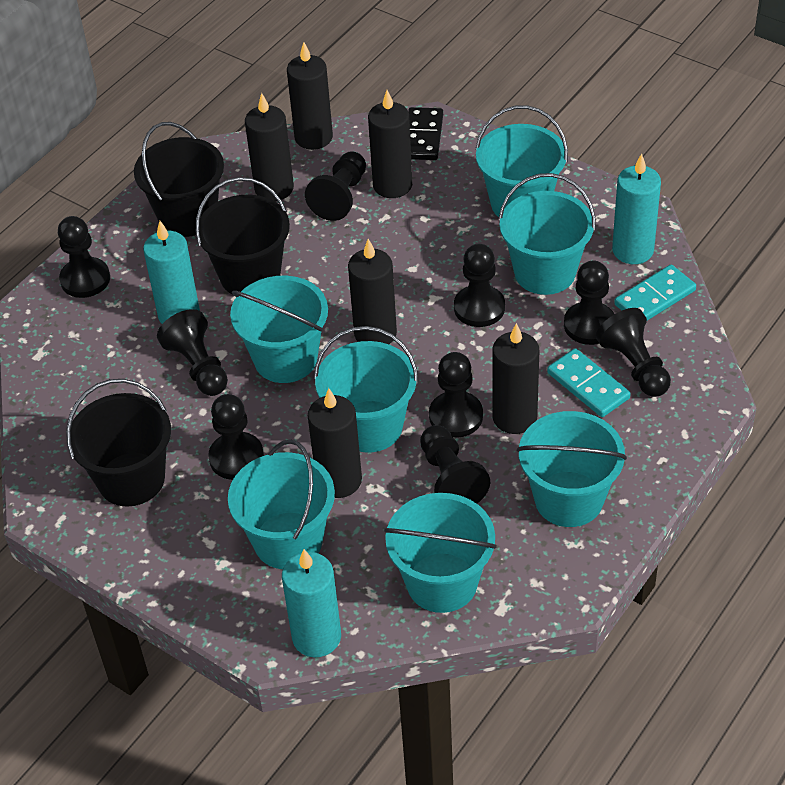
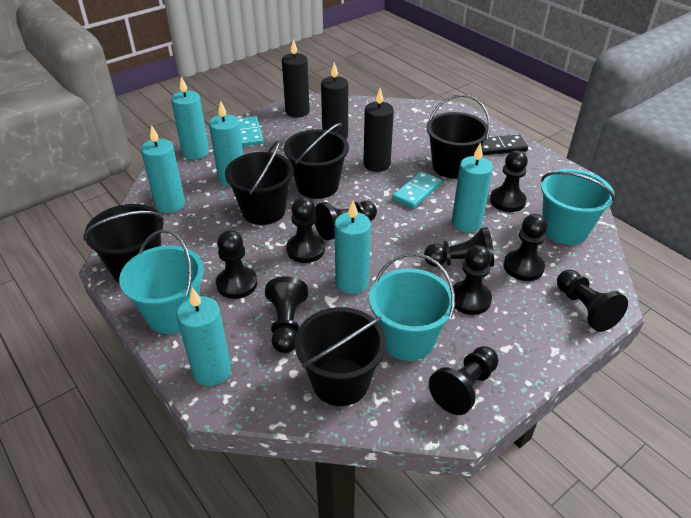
black bucket: [66,379,171,507] [134,122,224,237] [196,177,290,294] = 3 -> [83,204,164,283] [225,141,294,225] [284,123,349,199] [295,307,386,406] [426,94,490,179] = 5
black candle: [245,93,294,201] [287,42,333,150] [308,388,362,498] [348,239,397,344] [368,90,412,198] [492,323,539,434] = 6 -> [282,39,310,118] [321,62,348,139] [363,88,394,172] = 3
black pawn: [58,216,110,298] [157,309,228,396] [208,394,264,480] [305,151,366,221] [420,425,490,504] [429,352,483,438] [454,244,505,327] [564,260,614,345] [596,308,671,397] = 9 -> [216,230,257,299] [265,277,308,353] [286,197,325,263] [315,201,377,240] [424,227,494,267] [429,346,499,415] [453,245,492,315] [490,150,528,212] [504,214,547,281] [557,270,628,332] = 10
turquoise bucket: [228,439,335,569] [230,276,328,383] [314,326,418,453] [384,493,497,613] [475,105,568,217] [498,173,596,295] [517,411,627,527] = 7 -> [119,230,204,334] [369,253,455,361] [541,169,615,245] = 3
turquoise candle: [143,221,200,324] [282,549,341,657] [612,154,661,264] = 3 -> [141,125,185,213] [171,77,209,160] [177,288,231,386] [209,101,243,186] [335,201,371,294] [452,143,493,233] = 6

